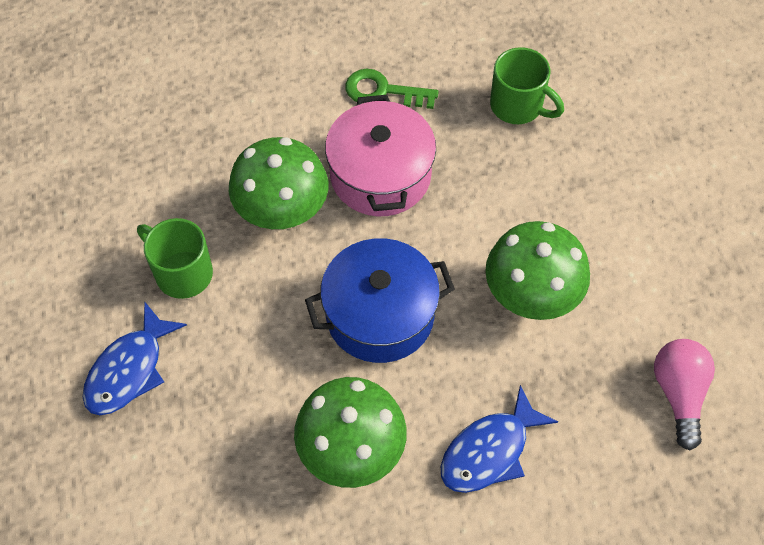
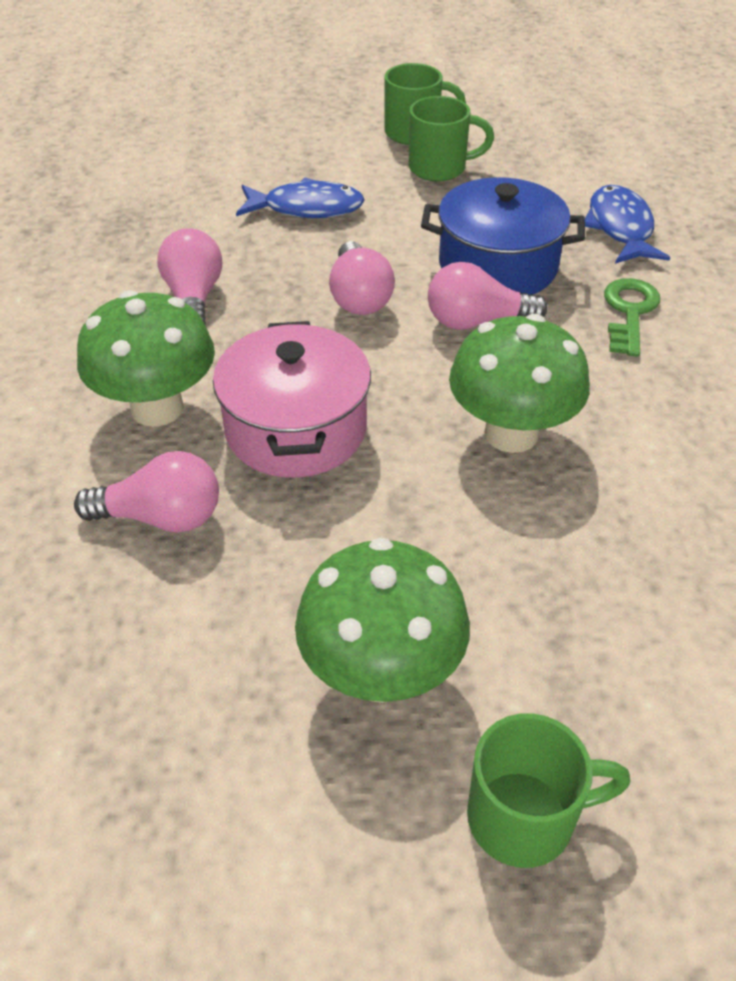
green mug: [137,218,213,299] [490,47,564,124] = 2 -> [384,63,466,145] [409,96,494,181] [467,713,630,868] = 3
pink light bulb: [654,339,715,450] = 1 -> [74,451,219,533] [157,228,222,325] [329,241,395,315] [428,262,547,330] = 4

